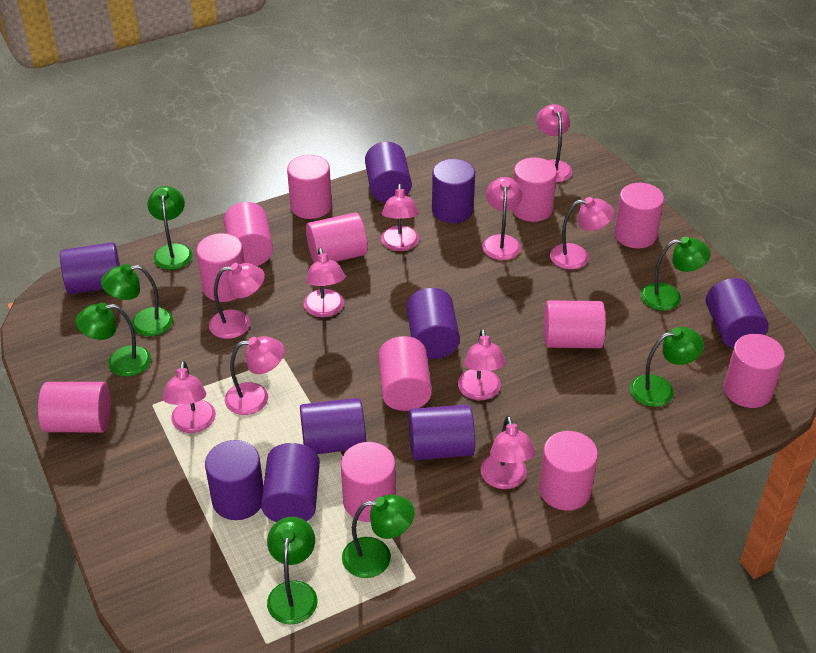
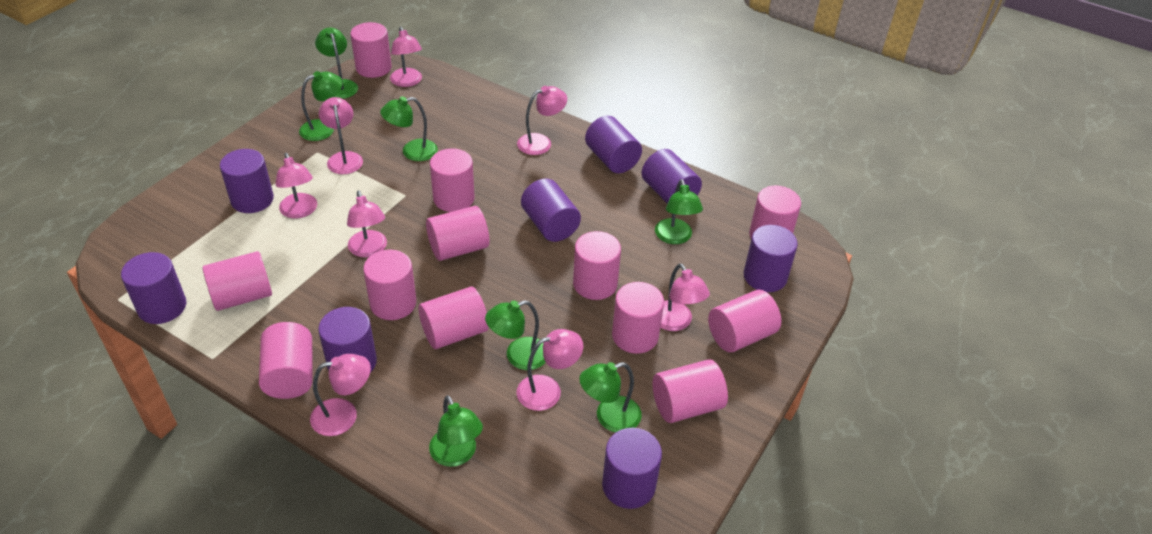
pink lamp: [163,361,216,433] [209,263,265,339] [225,336,285,415] [304,248,345,317] [381,184,419,251] [458,329,506,400] [481,416,535,489] [482,177,523,260] [536,104,572,182] [550,197,614,270] = 10 -> [276,153,317,218] [310,354,371,436] [319,97,363,174] [347,191,387,257] [390,27,422,87] [516,329,583,411] [517,86,567,155] [660,263,710,331] = 8
purple cylinder: [60,242,120,294] [205,440,264,520] [261,443,320,522] [300,398,366,454] [365,142,412,203] [407,288,460,359] [409,405,475,460] [432,159,475,223] [706,278,768,348] = 9 -> [121,252,186,324] [220,149,274,213] [318,307,377,373] [521,178,581,242] [585,116,642,173] [602,428,662,509] [642,149,702,204] [744,225,798,292] = 8

